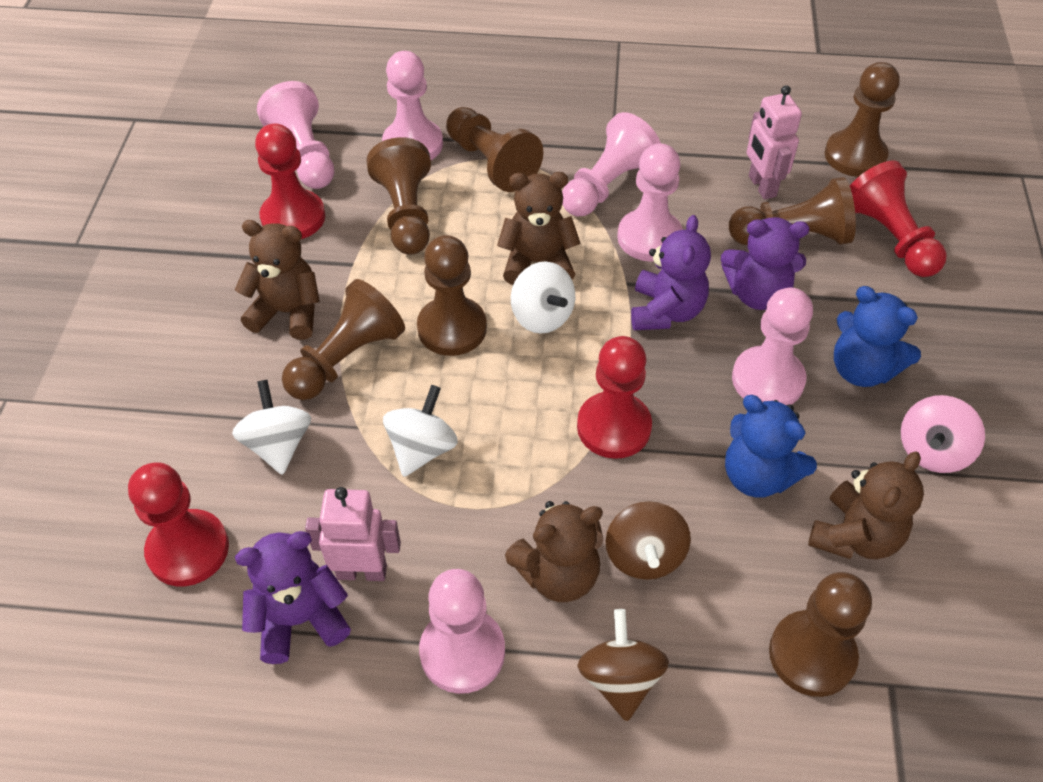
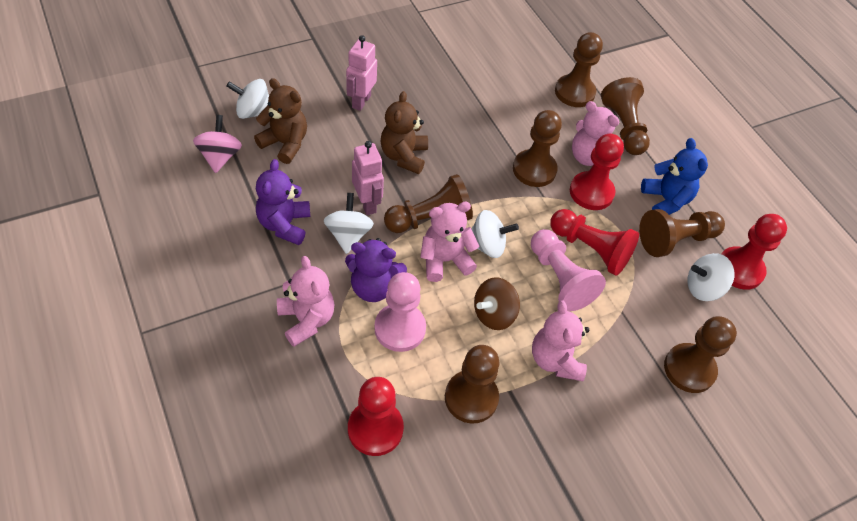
blue teddy bear: [725,395,817,498] [834,286,921,387] = 2 -> [641,138,708,215] = 1
brown spinning top: [578,609,669,721] [606,501,691,580] = 2 -> [474,278,520,330] = 1
brown teddy bear: [235,220,320,340] [497,172,581,285] [505,501,603,602] [808,452,924,559] = 4 -> [254,78,307,164] [381,91,428,174] = 2
pink pawn: [257,81,334,189] [382,51,443,160] [419,569,505,694] [562,112,661,217] [617,144,683,262] [732,287,813,405] = 6 -> [374,272,426,352] [531,229,606,311] = 2
pink teddy bear: none = 0 -> [277,256,335,347] [420,202,479,282] [532,300,589,381] [572,101,619,166] = 4
purple teddy bear: [235,531,351,664] [631,215,711,330] [721,217,809,310] = 3 -> [256,159,310,245] [345,238,407,302] = 2
white spinning top: [232,380,311,475] [383,385,458,477] [511,262,575,334] = 3 -> [226,79,269,119] [324,193,374,254] [471,210,519,258] [687,253,734,301] = 4

